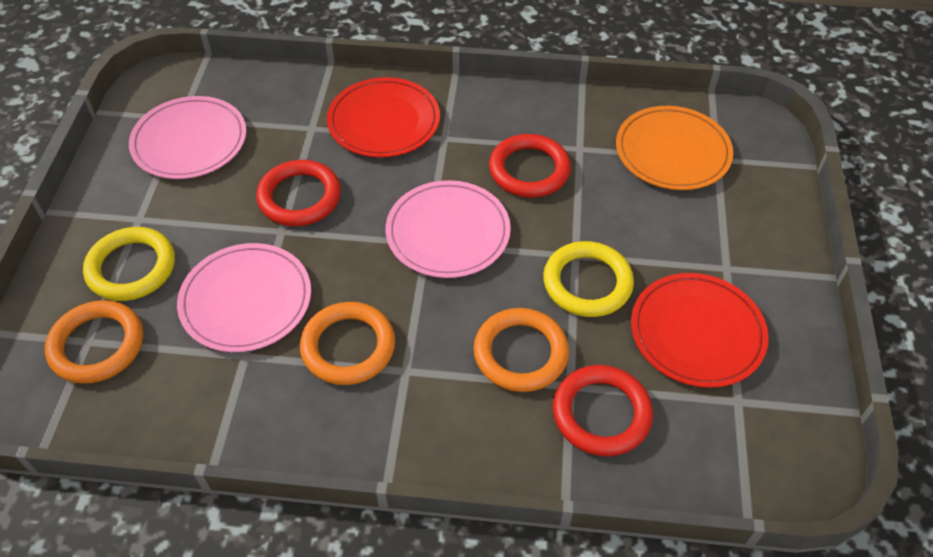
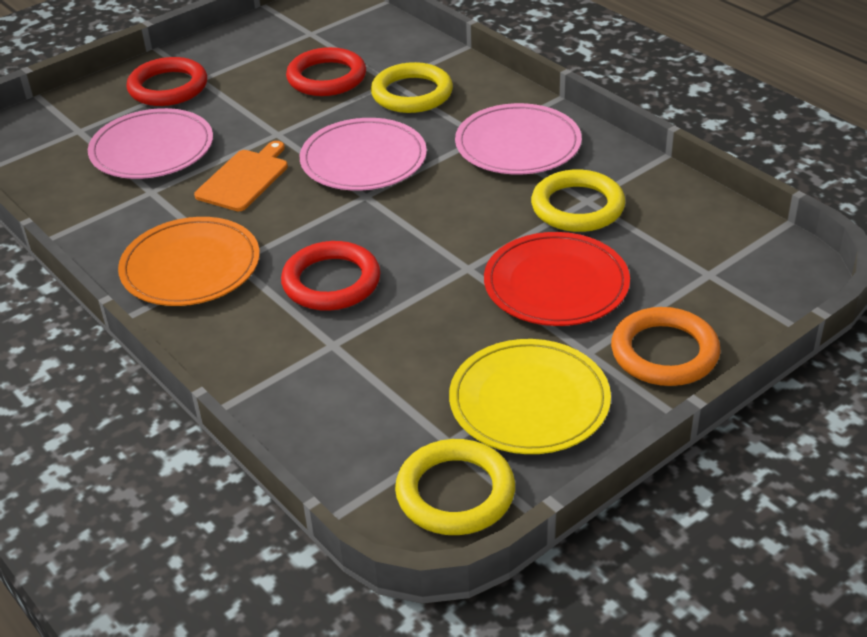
orange cutting board: none = 0 -> [194,141,288,211] = 1
orange ring: [45,300,143,384] [300,302,395,385] [473,308,569,392] = 3 -> [611,307,721,386] = 1
red plate: [327,77,440,157] [631,273,769,388] = 2 -> [484,232,630,326] = 1
yellow plate: none = 0 -> [449,339,611,454] = 1
yellow ring: [83,227,175,301] [543,241,634,317] = 2 -> [371,62,453,113] [395,439,515,535] [531,169,625,232] = 3

